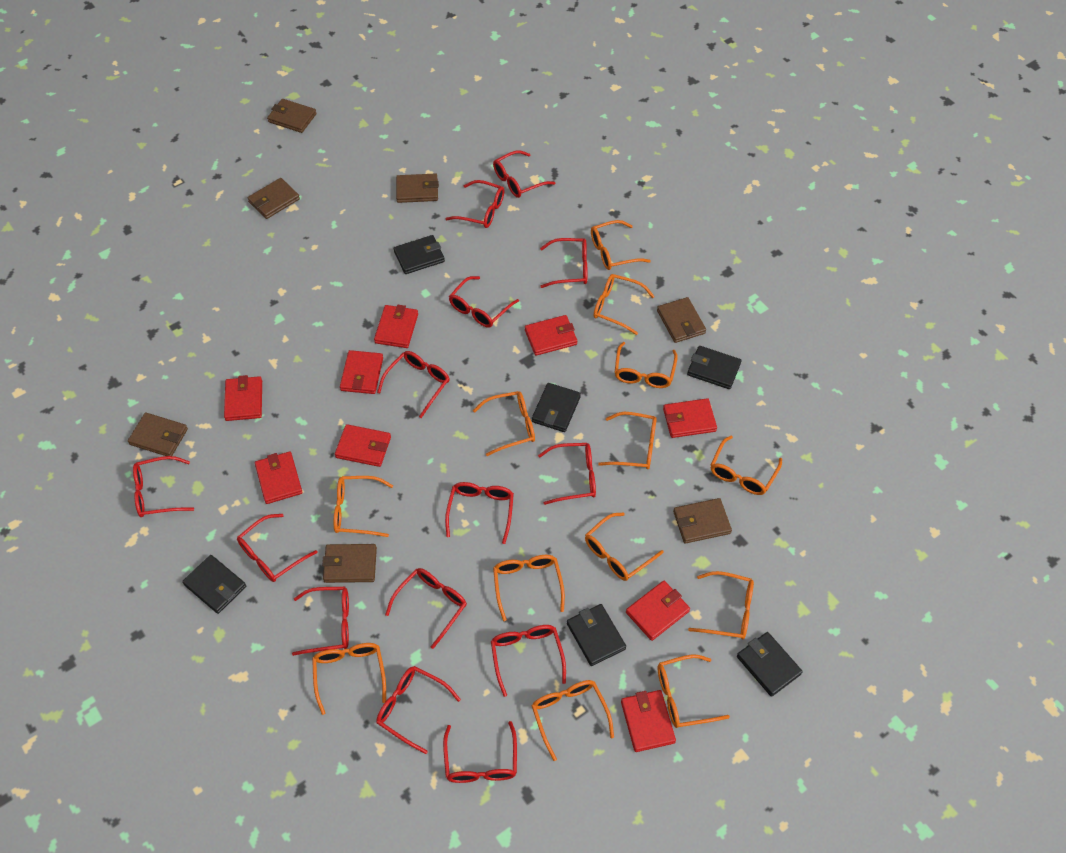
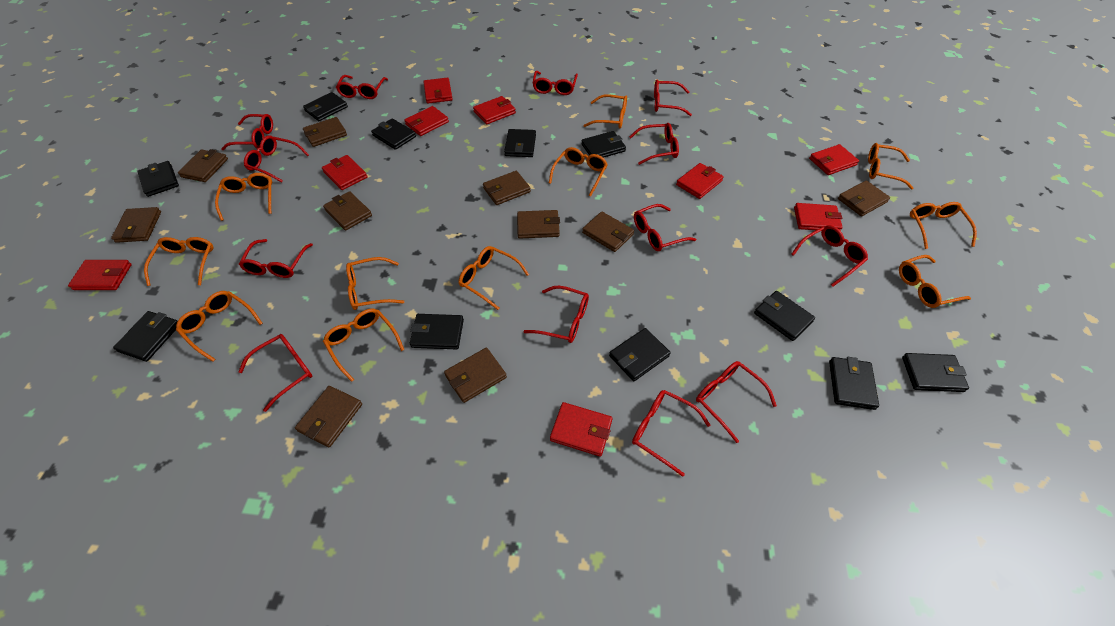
black wallet: [182,555,246,614] [394,235,445,274] [532,383,581,432] [567,604,626,666] [687,346,742,389] [737,632,803,697] = 6 -> [113,311,178,362] [137,161,179,197] [303,92,348,121] [371,118,416,150] [410,314,464,350] [504,129,536,157] [581,131,626,158] [609,328,671,381] [754,291,815,341] [829,357,879,410] [902,353,969,392] = 11
brown wallet: [128,413,188,456] [248,178,300,219] [267,99,317,133] [322,544,377,583] [396,174,439,203] [657,297,706,343] [673,498,732,544] = 7 -> [111,207,161,243] [178,149,228,182] [295,386,362,447] [303,117,347,147] [323,191,372,231] [444,348,507,403] [483,171,531,205] [517,210,560,239] [582,211,634,252] [838,180,890,216] = 10
orange glasses: [312,643,386,715] [334,476,393,537] [473,391,535,456] [493,555,565,621] [532,680,614,761] [585,512,664,581] [591,220,651,270] [594,274,655,335] [598,412,657,469] [615,342,678,388] [657,655,730,728] [688,571,754,639] [711,436,782,495] = 13 -> [144,237,214,286] [176,291,263,362] [215,173,272,221] [323,309,404,382] [346,257,404,310] [459,246,529,310] [549,147,608,197] [583,94,627,128] [868,143,914,190] [899,255,971,308] [910,202,977,249] = 11
red glasses: [133,456,194,517] [237,514,318,582] [292,587,349,656] [376,666,461,754] [377,351,450,418] [385,568,467,649] [443,721,517,783] [445,180,505,228] [445,482,514,544] [449,276,519,328] [491,625,566,697] [493,150,555,198] [538,443,596,505] [540,238,587,288] = 14 -> [221,114,273,150] [238,334,312,412] [239,239,313,278] [244,135,309,183] [336,75,388,99] [523,286,589,343] [533,71,578,95] [629,123,679,165] [632,390,710,477] [634,204,696,251] [654,80,692,116] [696,361,777,443] [791,225,868,287] = 13

